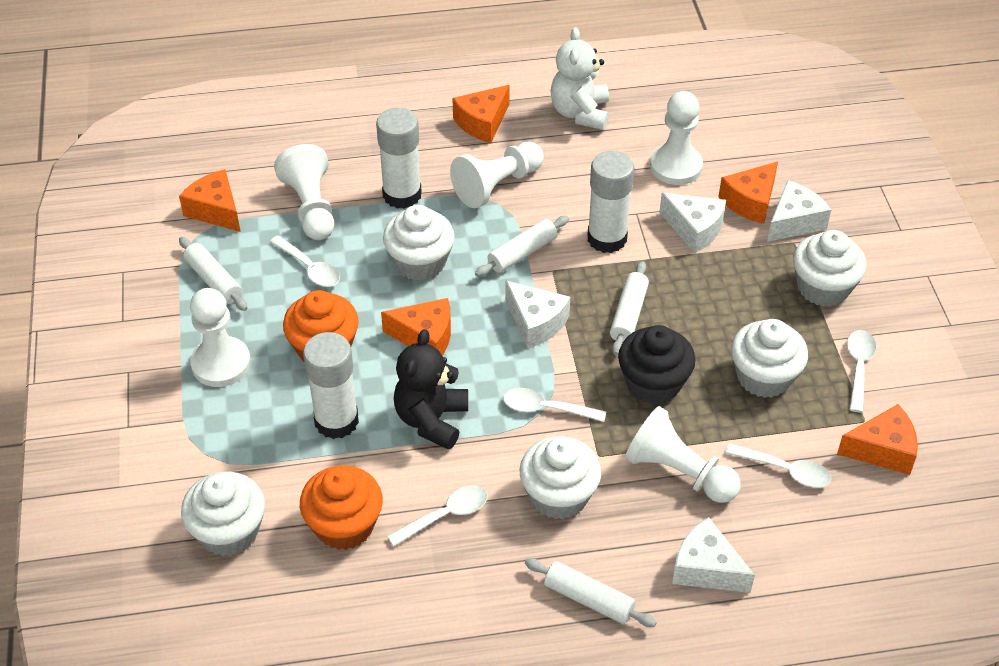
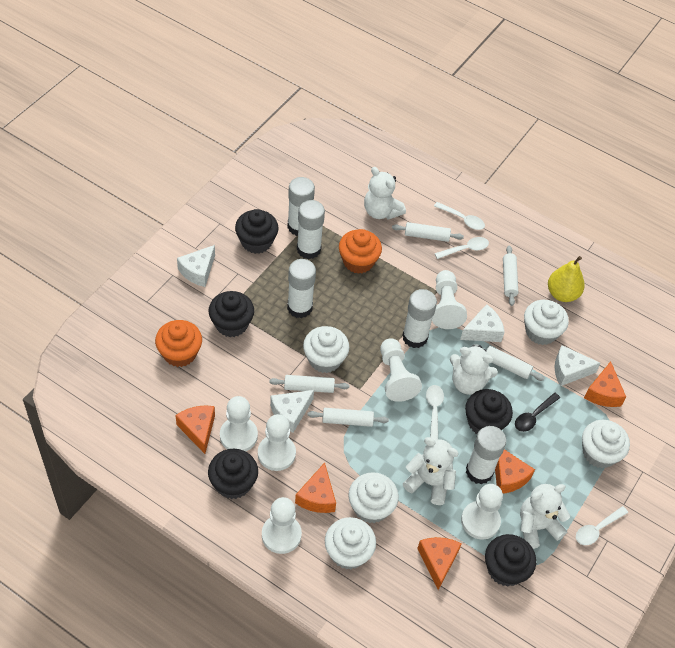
black cupcake: [618,325,695,405] = 1 -> [208,291,254,337] [208,449,258,499] [235,209,278,254] [465,389,513,434] [485,534,536,587] = 5
black spoon: none = 0 -> [515,393,560,432] = 1
black teddy bear: [394,329,468,450] = 1 -> none = 0
white glue stick: [303,332,359,439] [376,108,422,209] [587,151,634,253] = 3 -> [287,177,315,236] [287,259,316,318] [297,200,325,259] [402,289,437,348] [466,426,506,484] = 5
white pawn: [190,288,251,387] [274,144,335,240] [450,142,544,208] [625,406,741,503] [650,91,703,185] = 5 -> [220,396,258,451] [258,414,296,471] [262,497,302,554] [380,338,422,402] [432,270,467,329] [461,484,503,540] = 6
white rolling pin: [179,237,248,311] [475,216,569,276] [525,558,657,627] [610,261,649,355] = 4 -> [269,375,349,393] [307,408,389,427] [392,222,464,242] [474,344,545,381] [503,245,518,306] = 5
white spoon: [270,236,340,287] [387,485,488,547] [503,388,606,422] [725,443,831,488] [847,330,876,413] = 5 -> [426,385,444,440] [434,202,485,230] [435,237,489,259] [576,506,628,545] = 4
white teddy bear: [550,27,609,130] = 1 -> [364,167,406,220] [403,437,459,505] [450,345,498,395] [520,484,570,549] = 4
yellow pear: none = 0 -> [548,256,585,302] = 1

